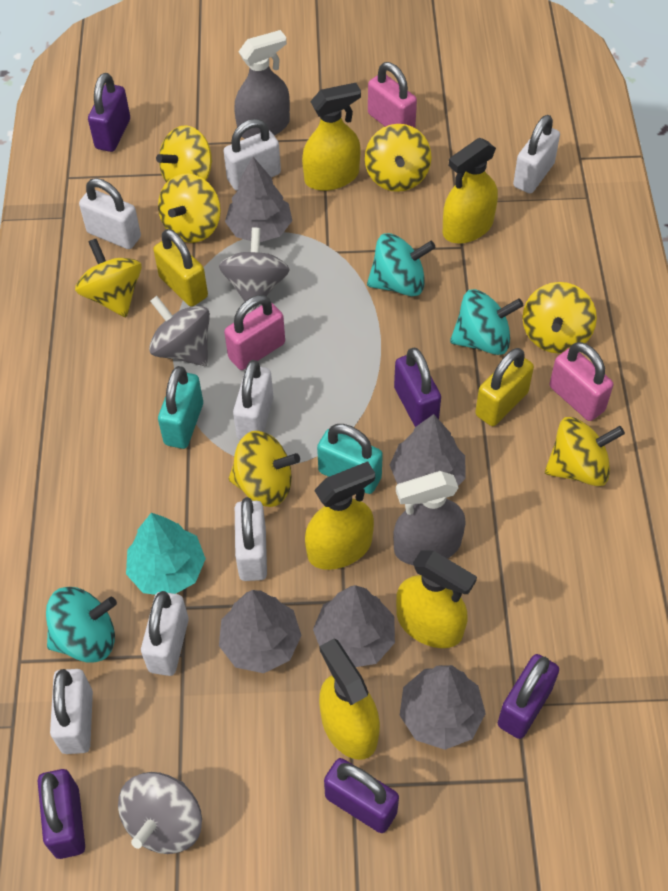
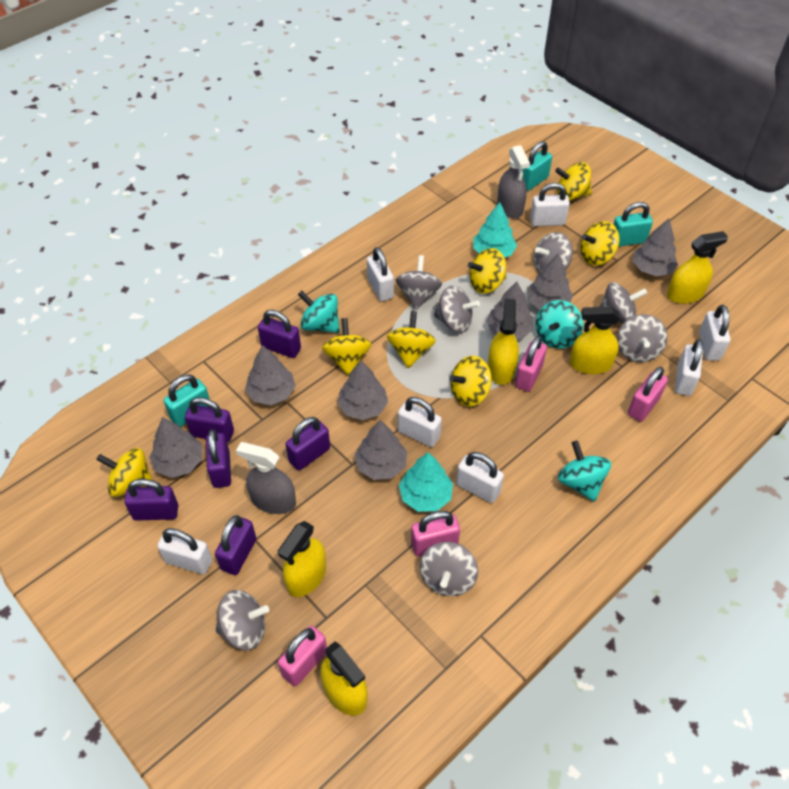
grey spinning top: [118,772,202,854] [149,296,210,366] [219,228,290,311] = 3 -> [215,590,269,650] [396,255,442,310] [420,541,478,596] [434,286,480,333] [533,232,573,273] [600,282,647,323] [617,314,667,363] = 7
grey tree: [219,590,302,673] [225,157,292,242] [313,585,395,667] [390,414,466,486] [400,665,486,750] = 5 -> [149,417,202,478] [245,345,295,405] [337,360,388,420] [354,420,407,480] [486,281,534,339] [527,254,573,310] [633,219,678,276] = 7
pink padlock: [224,295,285,370] [368,62,417,128] [550,342,613,421] = 3 -> [278,626,327,686] [411,511,460,556] [515,336,547,392] [628,367,668,422] = 4
purple padlock: [38,769,85,859] [88,73,130,152] [324,758,399,833] [394,347,441,427] [498,654,559,739] = 5 -> [124,479,178,521] [185,397,234,442] [206,429,231,488] [215,515,256,575] [258,310,301,358] [285,417,330,471] = 6
turquoise padlock: [158,366,203,449] [317,424,383,494] = 2 -> [163,374,210,427] [523,141,552,191] [613,202,653,247] = 3
turquoise tree: [126,513,206,595] = 1 -> [399,452,453,512] [473,202,517,258] = 2
yellow padlock: [153,229,208,307] [475,348,534,426] = 2 -> none = 0

